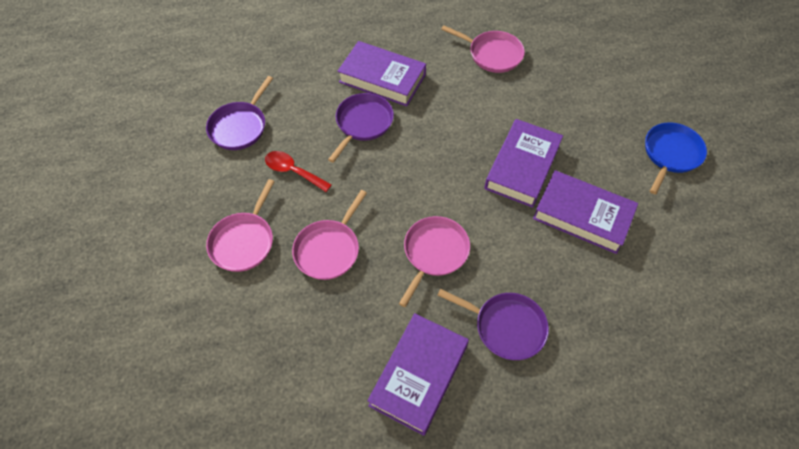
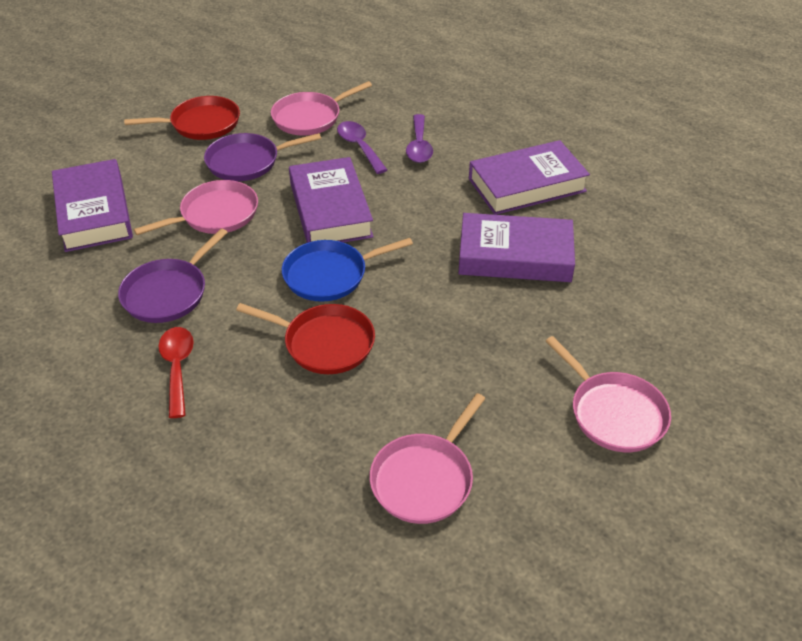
purple pan: [206,76,273,150] [328,93,394,163] [438,289,549,360] = 3 -> [118,228,228,323] [204,133,321,181] = 2
purple spoon: none = 0 -> [337,121,387,174] [406,114,433,163] = 2
red pan: none = 0 -> [124,96,240,140] [236,303,375,374] = 2

